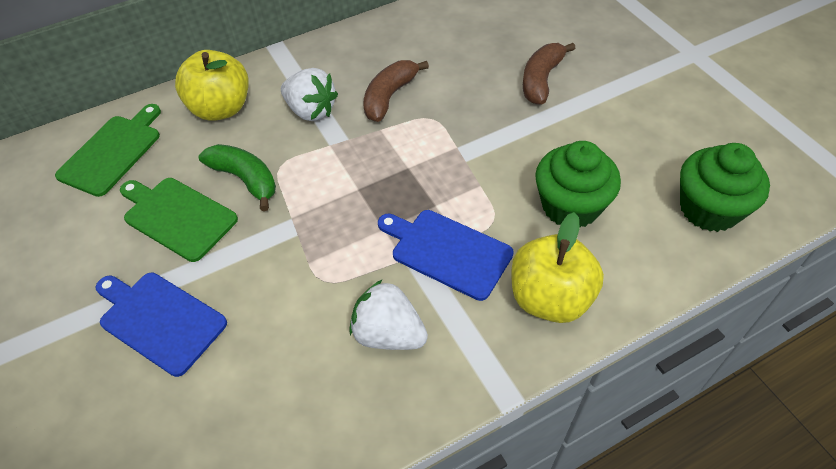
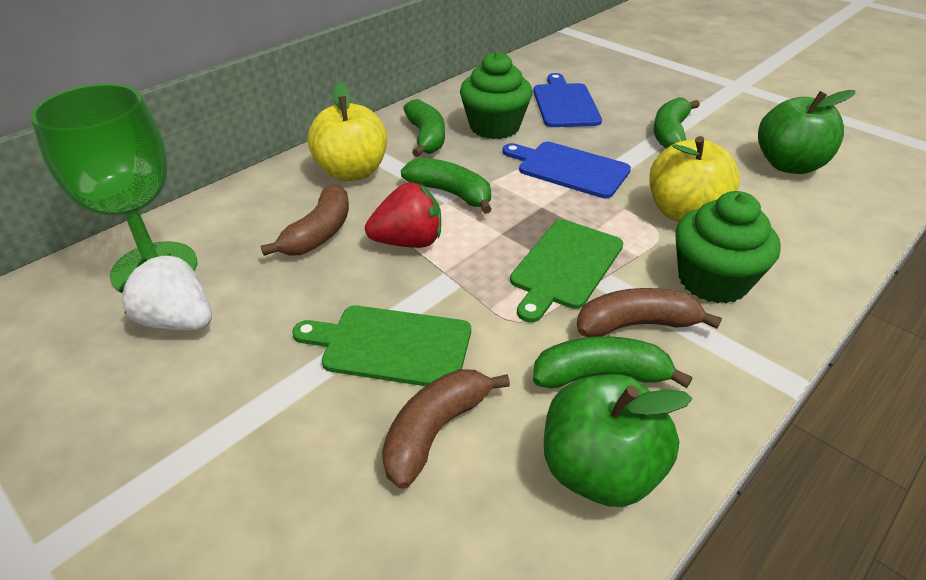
brown banana: [363,60,429,122] [523,43,576,105] = 2 -> [261,184,349,256] [382,369,510,489] [577,288,722,337] = 3
green apple: none = 0 -> [544,374,692,507] [758,90,856,174] = 2
green banana: [199,144,276,211] = 1 -> [401,158,492,214] [403,99,445,157] [533,336,692,388] [653,97,700,148] = 4
green goblet: none = 0 -> [31,84,197,293] = 1
red strawberry: none = 0 -> [365,182,441,248] = 1
white strawberry: [281,68,338,121] [349,279,428,350] = 2 -> [119,253,212,330] = 1

